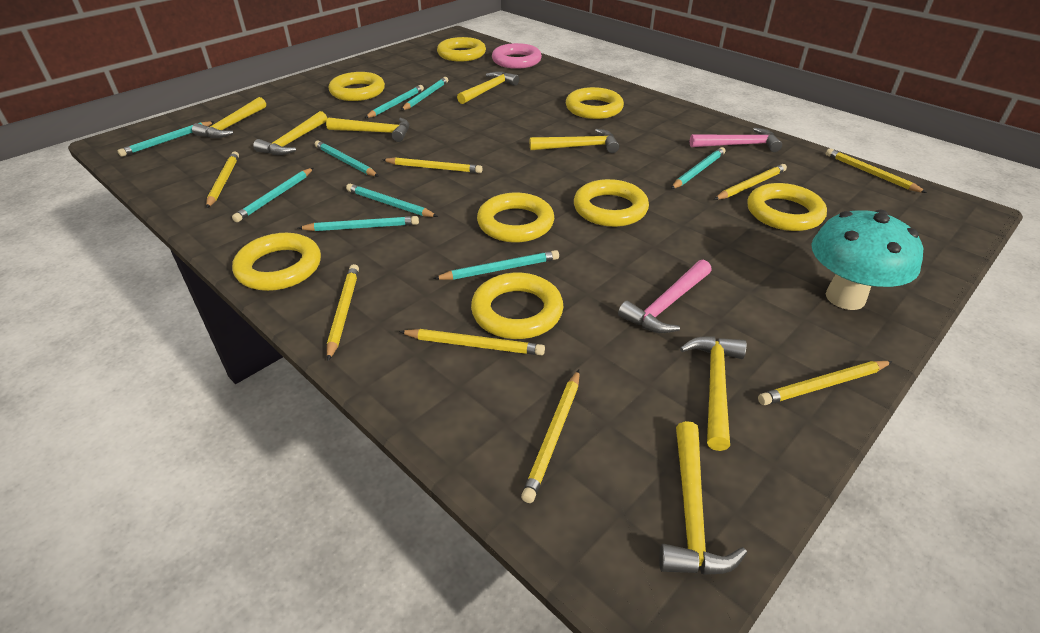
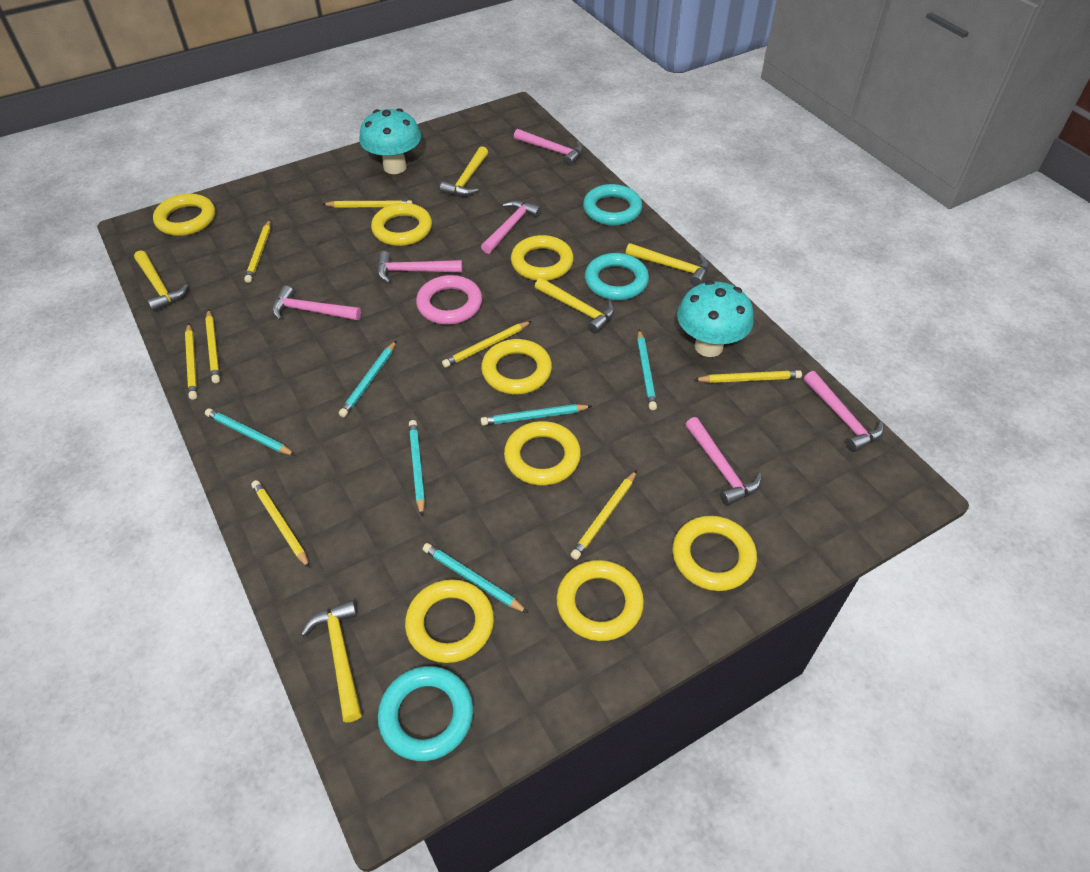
pink hammer: [618,260,712,333] [690,128,782,152] = 2 -> [272,285,361,320] [377,251,463,283] [481,200,541,254] [514,129,583,166] [685,417,762,506] [804,371,884,452] = 6
turquoise mushroom: [811,209,923,310] = 1 -> [359,108,421,174] [677,281,754,357] = 2
turquoise pencil: [118,121,215,157] [232,168,313,222] [298,216,419,231] [315,140,379,177] [346,184,438,217] [365,85,424,118] [401,77,448,111] [433,250,559,280] [671,147,726,189] = 9 -> [205,409,296,456] [339,341,396,417] [409,420,425,516] [423,543,528,613] [481,404,592,425] [637,330,657,410] = 6
turquoise ring: none = 0 -> [378,666,473,761] [583,184,642,226] [585,253,649,300] = 3
yellow hammer: [192,97,266,138] [253,111,327,155] [326,117,409,142] [457,71,519,104] [530,129,619,153] [659,421,747,575] [680,336,747,451] = 7 -> [134,251,188,312] [301,600,362,722] [440,146,488,196] [535,278,615,334] [626,243,709,286] = 5

